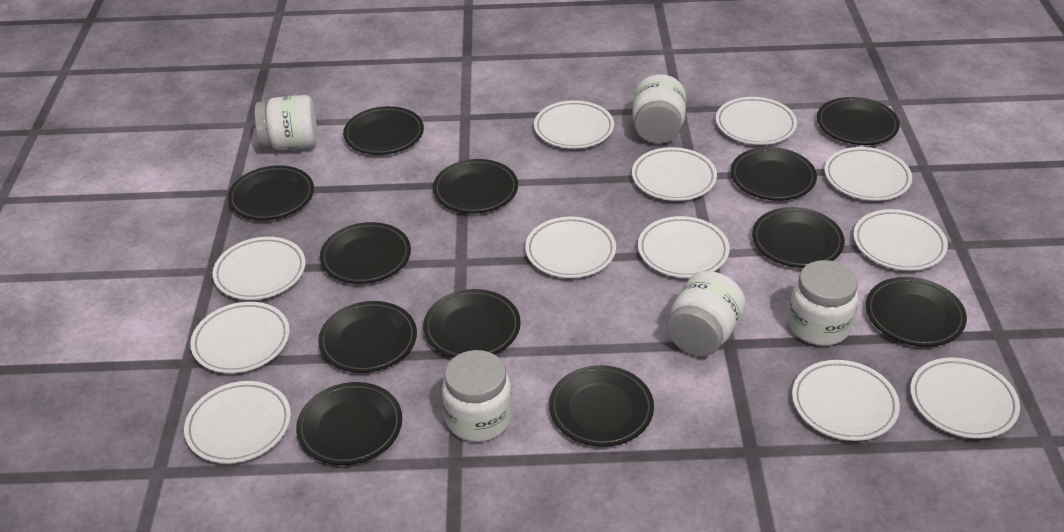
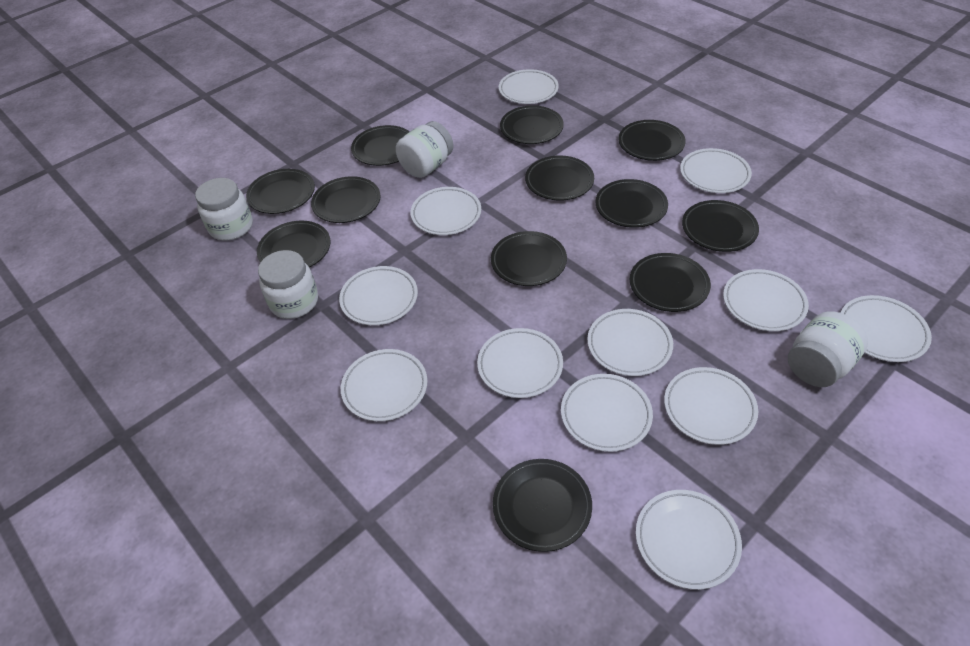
white jar: [255,95,317,150] [442,350,513,442] [632,74,686,143] [667,271,745,356] [788,260,858,346] = 5 -> [195,178,253,241] [258,250,318,319] [396,121,454,178] [788,311,868,387] = 4

